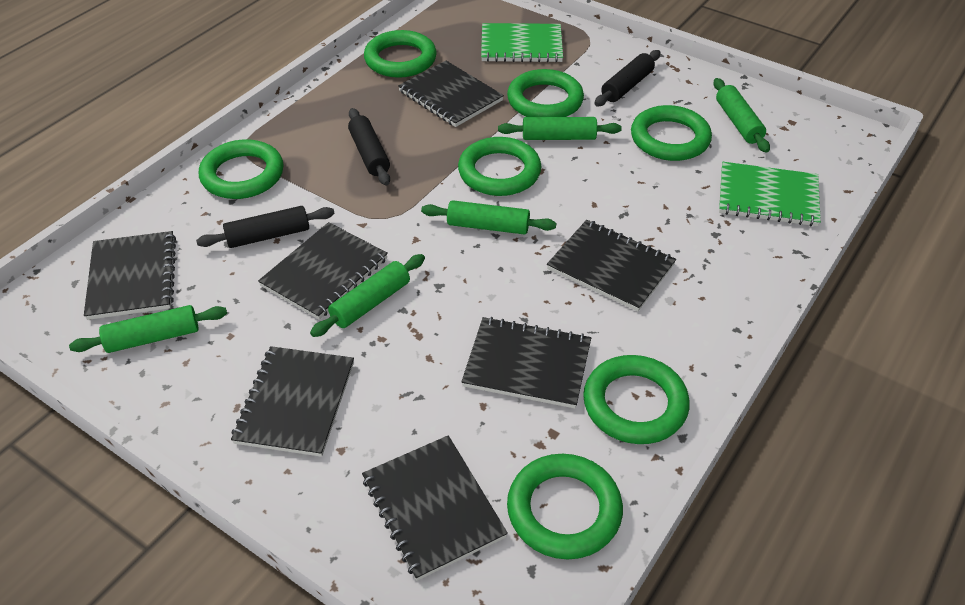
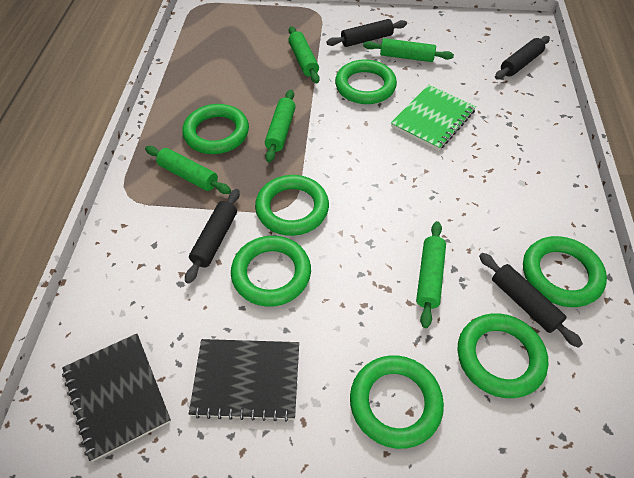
black notebook: [84,231,176,320] [231,346,354,457] [258,222,388,320] [362,435,508,581] [398,61,504,127] [461,317,591,408] [547,220,676,311] = 7 -> [62,334,171,462] [189,339,299,422] = 2
black rolling pin: [196,206,335,248] [348,108,390,185] [594,50,661,106] = 3 -> [185,189,240,284] [326,19,407,47] [479,253,583,348] [495,36,550,79] = 4
green notebook: [481,23,563,62] [719,162,821,226] = 2 -> [391,85,476,151] = 1

